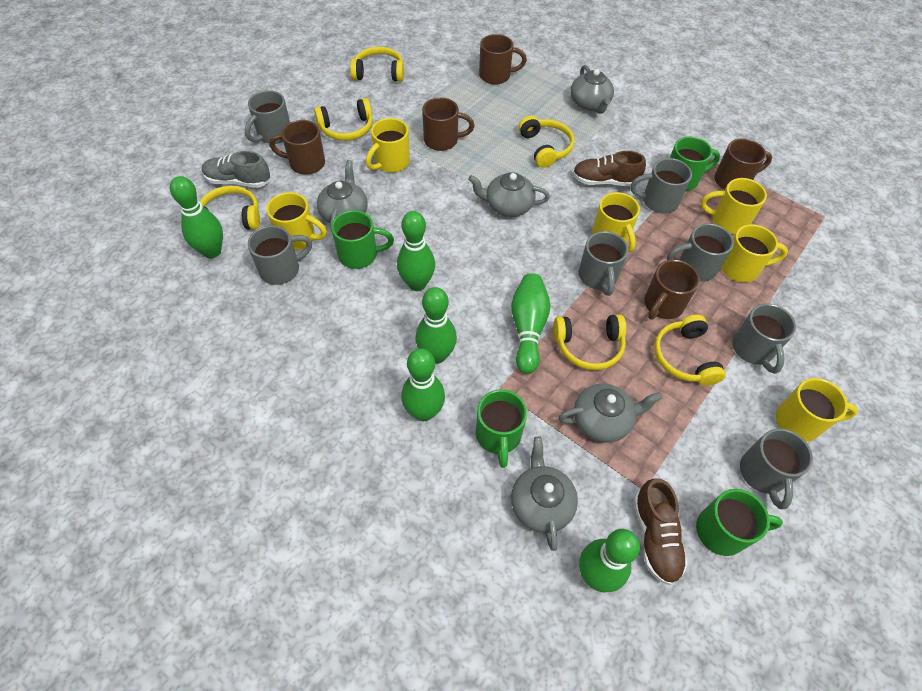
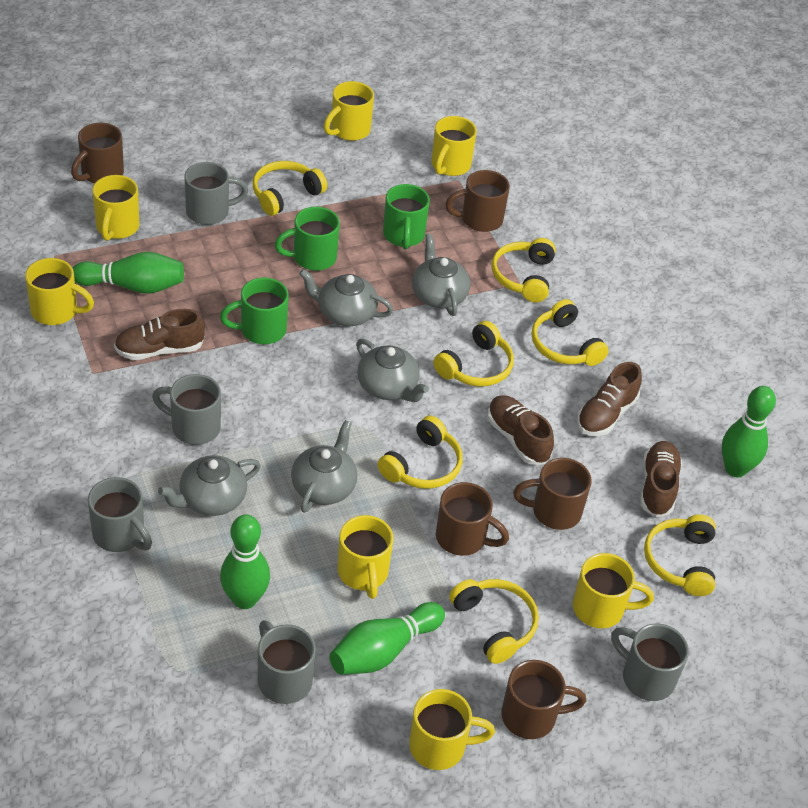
brown shoe: [573,151,646,186] [633,478,688,585] = 2 -> [114,309,205,360] [488,395,554,465] [577,362,642,436] [640,441,682,517] = 4
green bowling pin: [170,176,223,258] [397,211,435,291] [401,348,445,421] [415,287,457,364] [511,273,550,374] [579,529,640,592] = 6 -> [73,252,184,294] [220,514,270,609] [329,602,445,675] [722,386,776,477] = 4
green mug: [331,210,394,269] [476,389,527,468] [670,136,720,191] [696,489,783,556] = 4 -> [220,277,289,344] [275,207,340,271] [383,184,430,249] = 3
grey mug: [245,90,290,144] [248,225,312,285] [579,231,628,296] [630,158,692,214] [667,223,734,282] [732,304,796,374] [740,428,813,509] = 7 -> [88,477,152,552] [152,374,221,445] [184,162,249,225] [258,620,316,704] [611,624,689,701] = 5
grey shoe: [202,151,270,188] = 1 -> none = 0
yellow headphones: [200,186,260,230] [314,98,373,141] [350,47,404,82] [519,116,574,168] [553,314,626,370] [654,315,726,386] = 6 -> [253,161,327,216] [378,416,463,489] [433,321,514,387] [449,579,539,664] [492,238,556,302] [532,299,609,366] [644,514,716,596] = 7
yellow mug: [266,192,327,250] [366,118,410,172] [592,192,640,252] [701,178,767,234] [721,224,788,282] [776,378,858,441] = 6 -> [25,258,94,325] [92,175,140,241] [324,81,374,141] [337,515,394,599] [409,689,495,770] [431,116,477,176] [573,553,654,628] = 7

